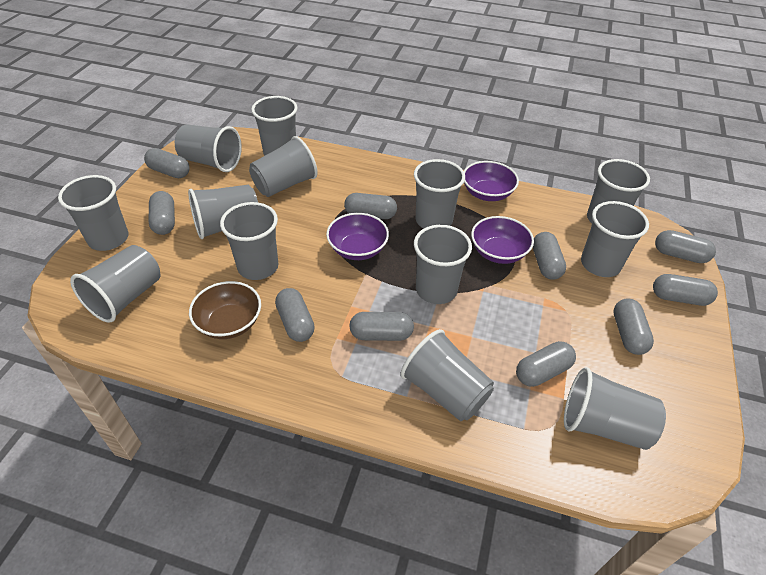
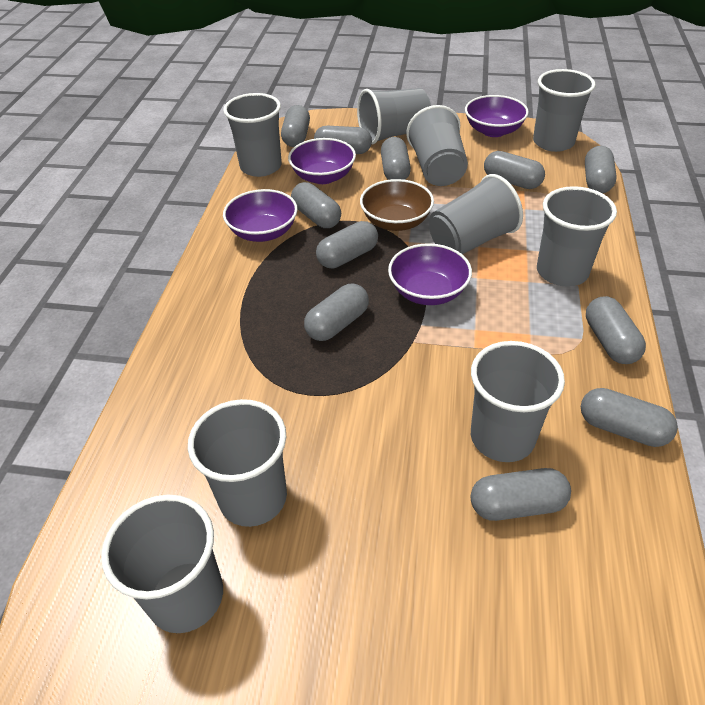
grey capsule: [144,148,190,178] [148,191,175,235] [275,288,315,342] [344,193,397,219] [349,312,414,341] [516,341,576,387] [533,232,566,280] [613,299,654,355] [653,274,718,306] [655,230,716,263] = 10 -> [281,105,310,147] [291,182,341,228] [304,284,369,341] [314,126,372,154] [316,221,378,268] [381,137,411,180] [471,468,571,521] [484,151,545,189] [581,388,678,447] [585,146,617,193] [586,296,646,364] = 11
grey cup: [58,175,129,251] [70,245,160,323] [175,124,242,172] [188,185,258,239] [220,202,279,280] [249,136,318,197] [251,96,297,156] [401,329,494,421] [414,159,465,229] [414,225,472,304] [564,367,666,450] [581,201,649,277] [587,159,650,223] = 13 -> [101,495,223,633] [188,399,287,527] [223,93,282,177] [357,88,431,144] [406,105,468,186] [429,174,523,254] [471,341,565,462] [533,69,596,152] [537,186,617,287] = 9
purple bowl: [326,213,389,260] [464,161,519,201] [471,216,534,264] = 3 -> [223,189,298,242] [288,138,356,184] [388,243,472,305] [465,95,529,137] = 4

